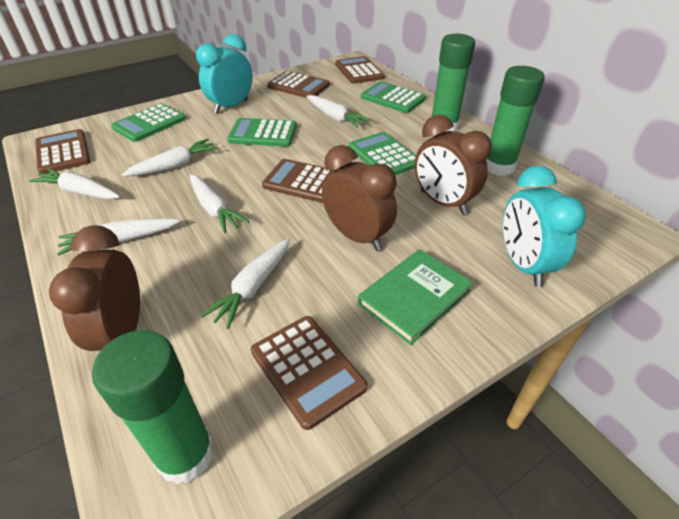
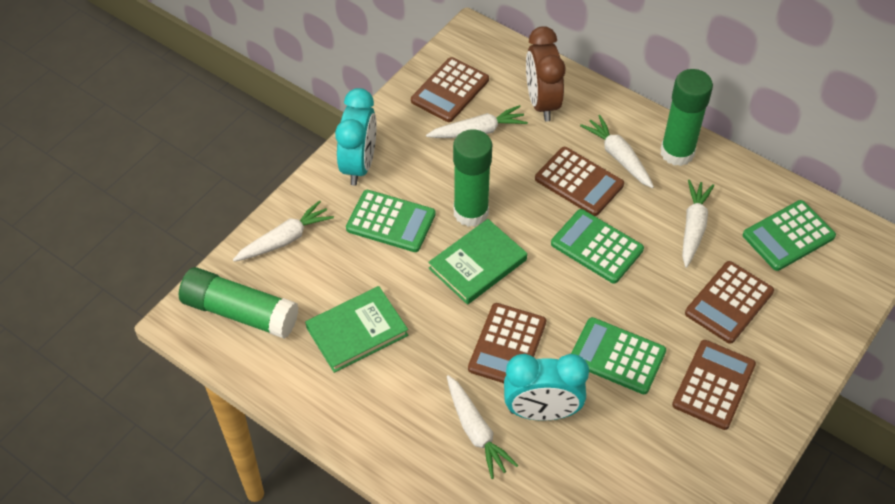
brown clock: [49,225,140,351] [322,145,397,251] [415,115,492,215] = 3 -> [526,26,566,121] = 1
green book: [358,249,473,345] = 1 -> [305,286,408,373] [428,219,527,305] = 2
white carrot: [29,168,120,199] [57,218,181,256] [122,139,218,177] [189,174,249,234] [201,238,290,329] [306,95,371,128] = 6 -> [233,200,334,262] [426,105,528,138] [447,375,518,479] [580,115,654,188] [682,180,714,268] = 5

